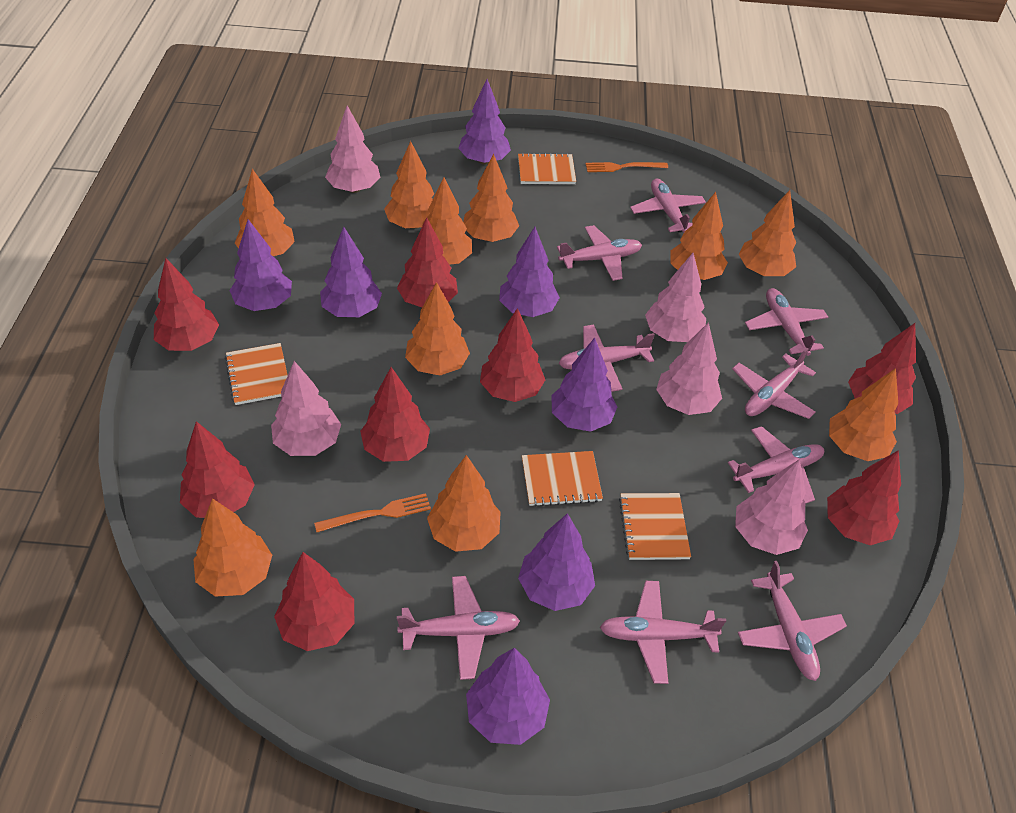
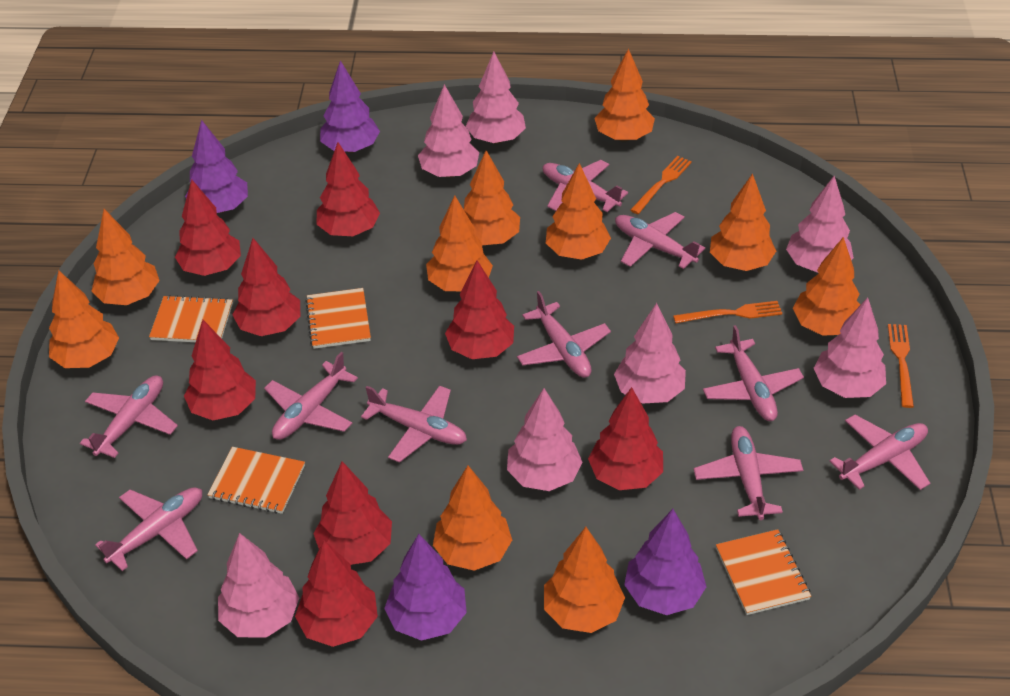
orange fork: [314,493,431,532] [586,162,668,172] = 2 -> [630,156,692,214] [673,301,782,323] [888,324,914,408] = 3
pink plane: [397,576,520,680] [557,225,642,281] [559,325,655,392] [600,581,726,684] [630,179,706,233] [728,426,824,504] [732,348,816,419] [738,561,847,681] [745,288,828,356] = 9 -> [80,376,178,458] [95,487,202,571] [264,352,358,440] [361,385,467,463] [517,291,611,378] [543,160,628,212] [615,212,705,269] [694,426,803,520] [703,325,804,421] [829,415,930,490] = 10
pink tree: [271,361,341,456] [325,106,381,193] [645,253,706,342] [656,322,722,415] [735,459,808,555] = 5 -> [218,533,299,638] [418,84,479,178] [466,52,526,144] [507,388,582,491] [614,303,686,404] [786,176,854,273] [814,297,886,398] = 7
purple tree: [229,219,292,311] [320,226,382,317] [458,79,511,165] [466,648,550,745] [499,227,560,317] [518,513,595,611] [551,338,617,432] = 7 -> [185,120,248,213] [320,60,380,153] [384,534,467,641] [624,509,706,615] = 4

